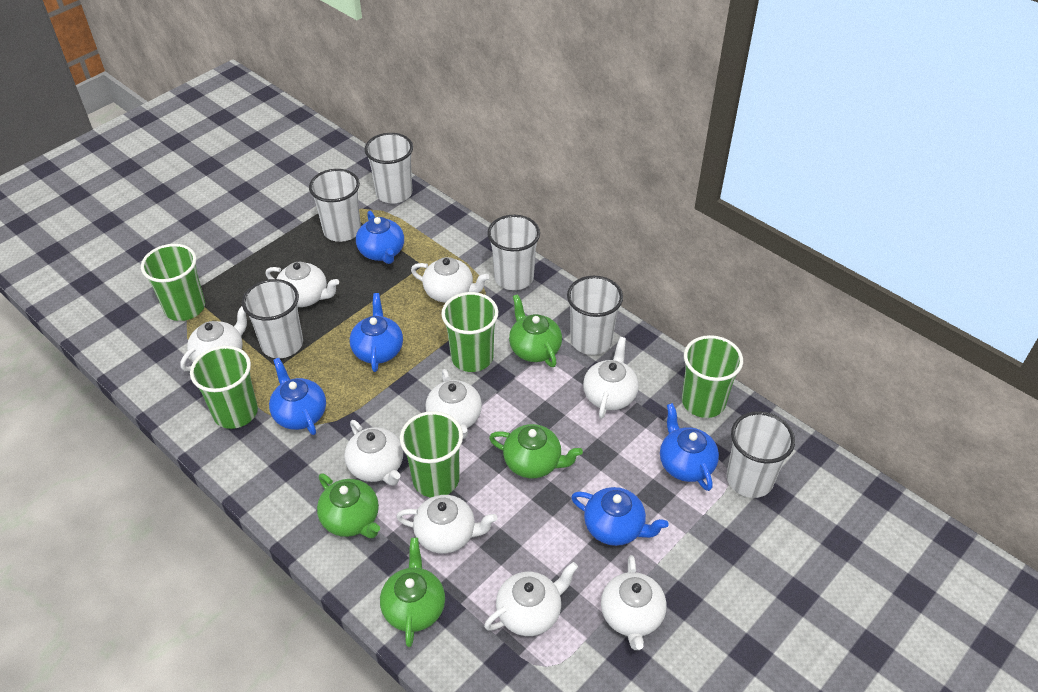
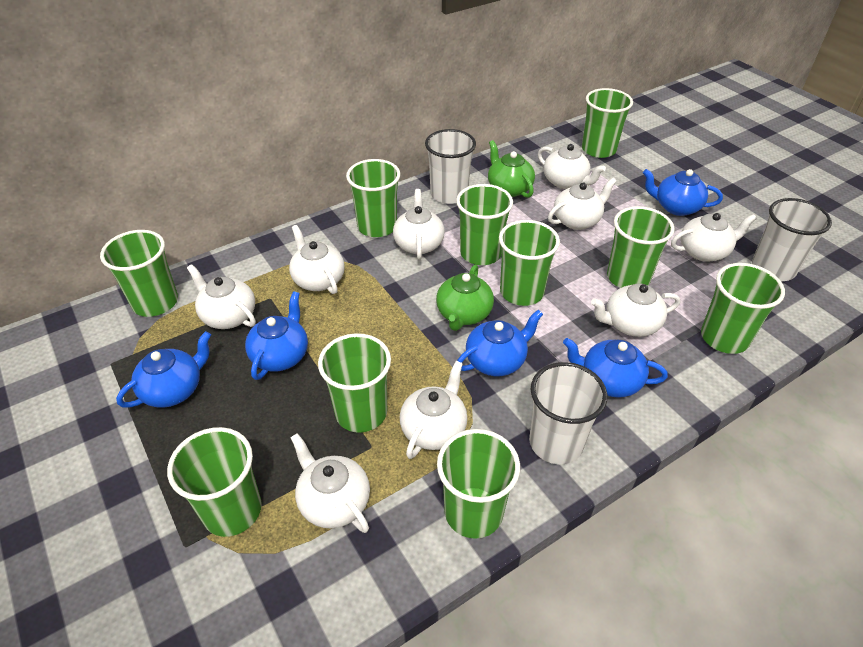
green cup: [141,244,205,321] [190,346,258,429] [400,411,463,497] [441,292,498,372] [682,335,743,418] = 5 -> [100,230,178,317] [167,427,262,537] [318,333,391,433] [346,159,401,237] [437,429,520,539] [456,184,513,265] [499,220,560,306] [582,88,633,158] [607,206,675,288] [701,263,785,354] = 10
green teapot: [317,473,380,538] [380,538,445,647] [489,424,583,478] [509,294,562,367] = 4 -> [436,265,494,331] [488,140,535,198] = 2
white cup: [242,279,303,358] [309,169,361,242] [364,133,413,203] [487,215,540,290] [567,276,623,355] [727,411,795,498] = 6 -> [425,129,476,204] [529,362,607,464] [752,198,832,281] = 3

